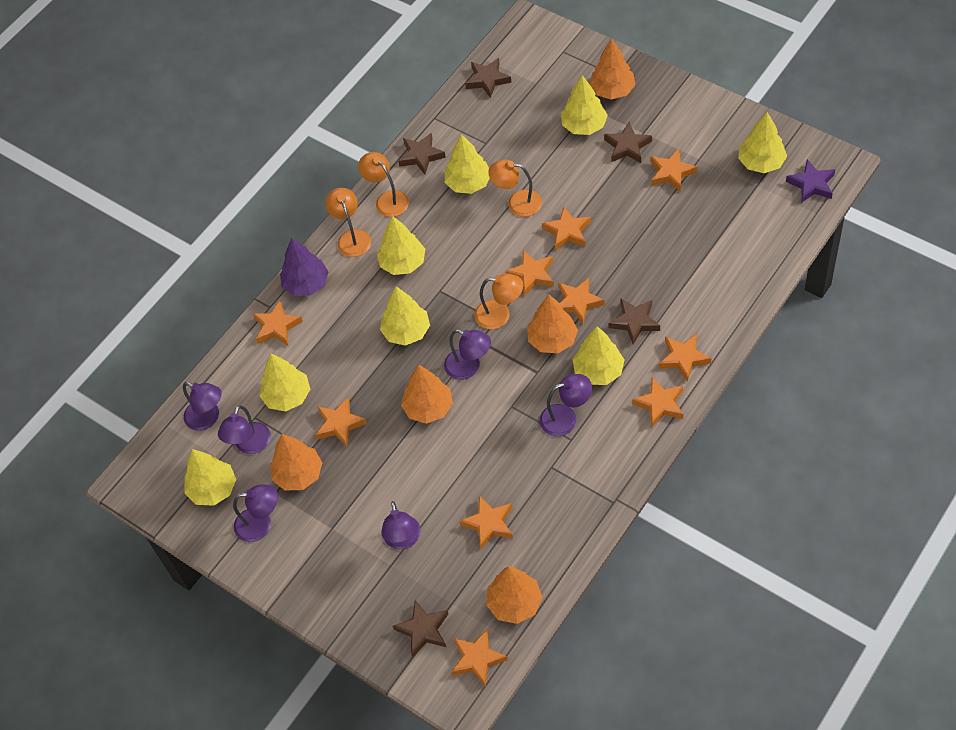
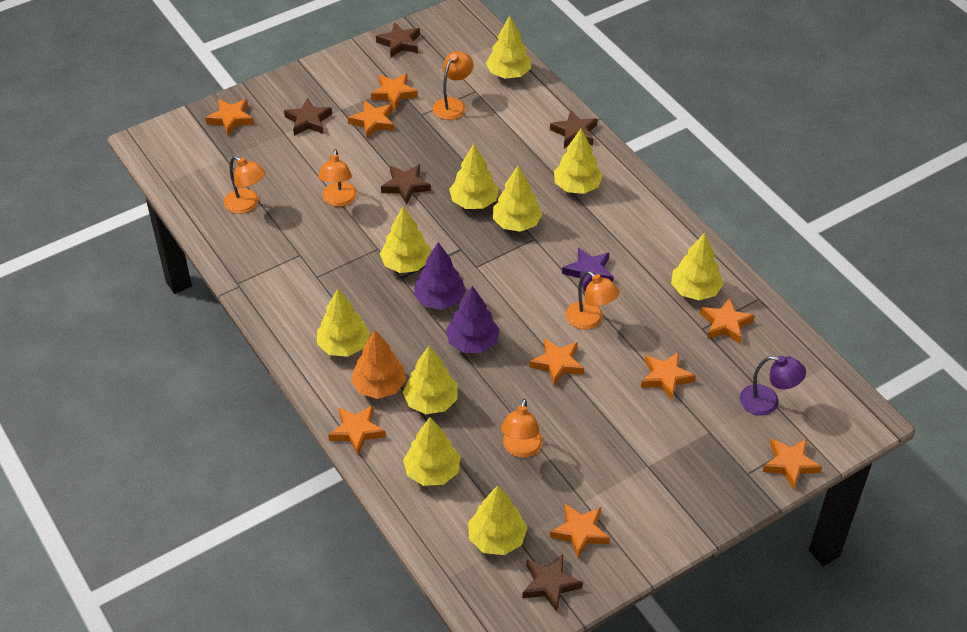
orange lamp: [325,188,371,257] [358,152,409,217] [474,273,523,329] [488,159,542,217] = 4 -> [224,156,266,214] [318,149,357,207] [433,51,473,120] [501,398,543,458] [566,271,619,330] = 5
orange star: [253,301,303,346] [315,397,367,447] [451,628,508,686] [460,495,513,549] [505,250,554,296] [542,207,591,251] [558,278,605,324] [632,377,683,428] [650,148,697,192] [659,334,711,382] = 10 -> [205,99,254,136] [328,405,386,455] [348,100,394,138] [371,73,418,110] [529,338,584,386] [550,504,610,559] [641,352,696,400] [700,297,755,344] [762,438,822,490] = 9
orange tree: [270,434,322,490] [401,365,453,424] [486,567,542,624] [527,294,578,353] [589,38,635,100] = 5 -> [351,330,406,399] = 1
purple lamp: [183,382,222,431] [218,405,271,454] [233,485,278,542] [381,501,421,550] [444,329,491,380] [540,374,592,436] = 6 -> [740,356,806,416] = 1
purple tree: [280,238,329,296] = 1 -> [414,242,466,310] [446,286,500,353] = 2
yellow tree: [184,449,236,506] [260,353,310,411] [377,216,425,275] [380,286,430,346] [445,134,490,194] [561,75,608,135] [573,326,625,385] [738,112,787,173] = 8 -> [317,289,370,357] [380,207,431,273] [403,346,458,414] [403,417,461,486] [449,144,499,209] [468,486,527,555] [486,15,531,79] [493,165,542,232] [554,129,603,194] [671,233,723,300] = 10

